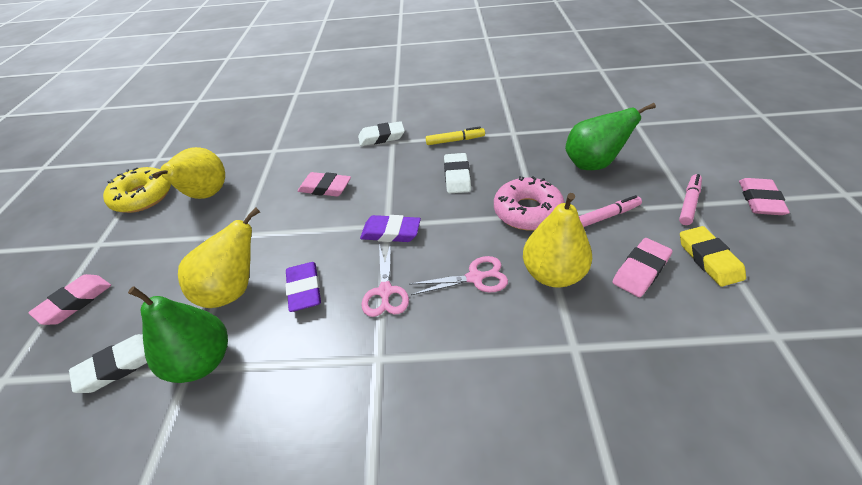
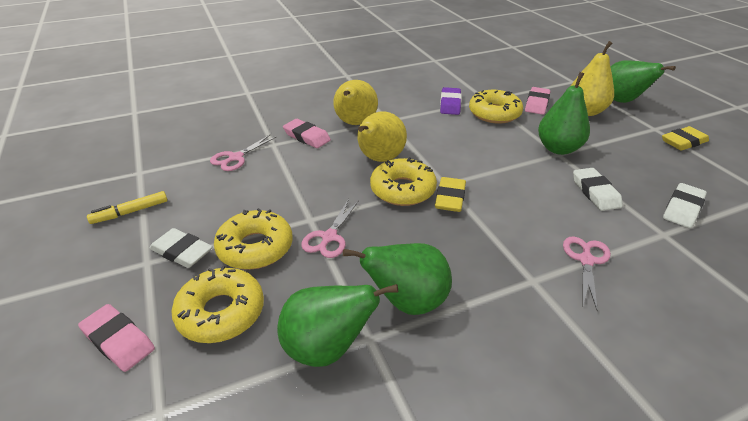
green pear: [128,286,228,383] [565,103,656,170] = 2 -> [277,284,398,367] [343,243,452,315] [538,72,590,155] [611,60,676,103] = 4
pink donut: [494,176,565,230] = 1 -> none = 0
pink eraser: [28,274,111,325] [298,172,351,196] [612,238,673,297] [739,178,790,215] = 4 -> [78,304,155,372] [283,119,331,148] [525,87,550,115] = 3
pink marker: [579,195,642,227] [679,174,702,225] = 2 -> none = 0
pink scissors: [361,242,409,317] [410,256,508,295] = 2 -> [210,135,277,171] [301,199,359,258] [563,236,611,311] = 3
purple eraser: [285,262,321,312] [360,215,421,242] = 2 -> [440,87,462,115] = 1
yellow donut: [103,167,171,213] = 1 -> [171,266,264,343] [214,208,293,270] [370,157,437,206] [469,90,523,123] = 4
yellow eraser: [680,226,746,287] = 1 -> [435,177,466,212] [662,126,709,151] = 2

